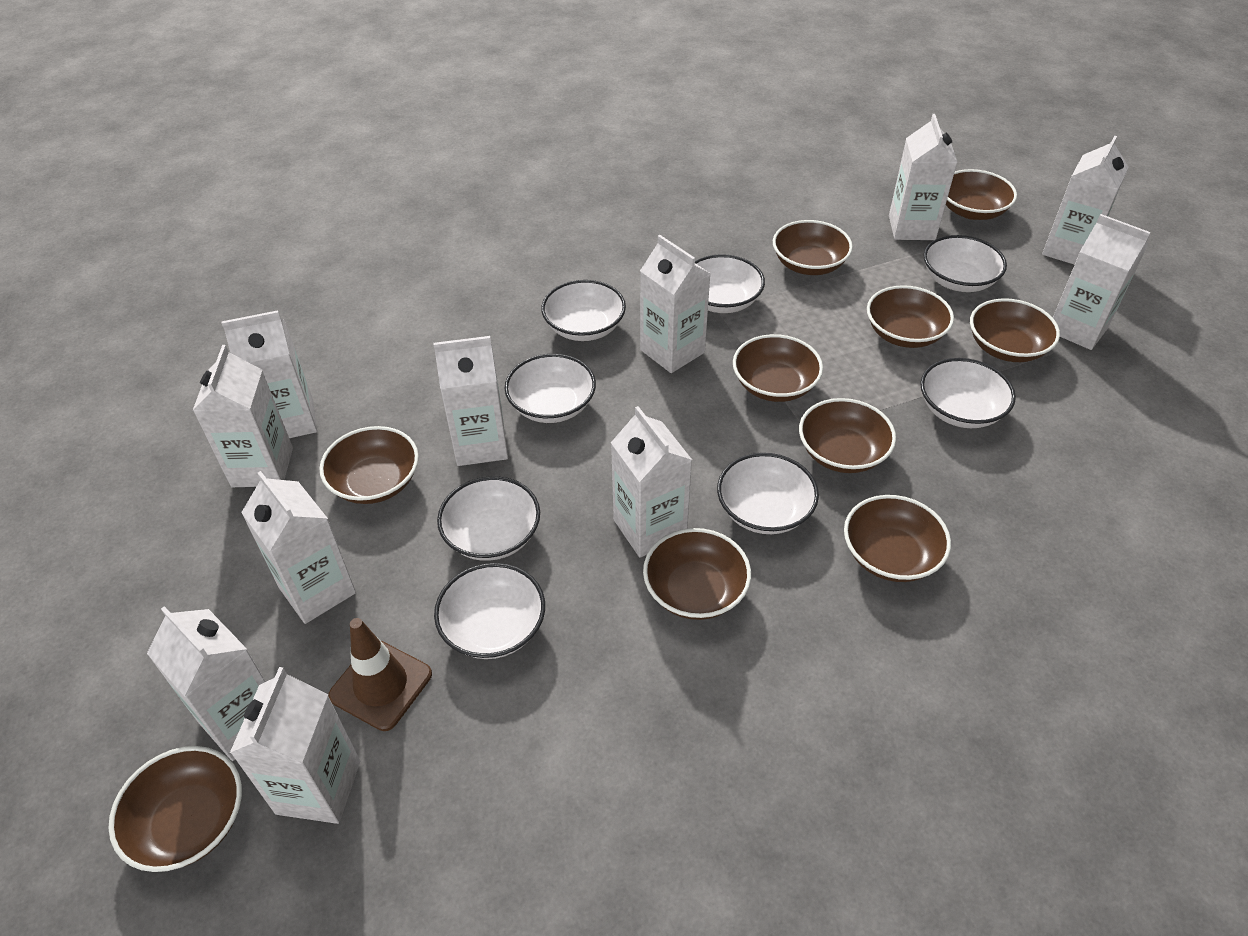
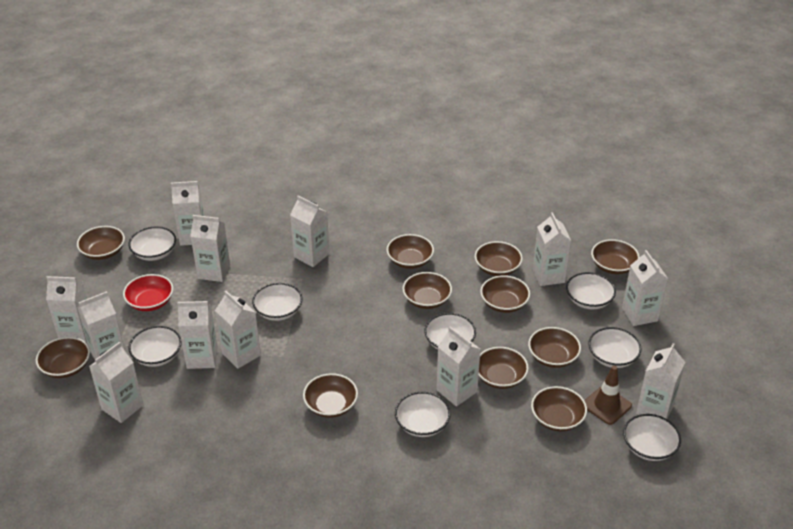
brown bowl: [108,746,242,872] [319,426,419,504] [643,528,751,620] [733,334,823,402] [773,220,853,275] [799,398,896,473] [844,495,951,582] [867,285,954,348] [946,169,1017,220] [970,298,1060,362] = 10 -> [36,337,90,378] [77,226,125,260] [303,373,358,418] [387,234,434,269] [403,272,452,309] [475,241,523,276] [479,347,529,389] [480,275,530,313] [528,327,581,368] [531,386,587,431] [591,239,640,274] = 11
red bowl: none = 0 -> [123,274,173,311] = 1
white carton: [147,606,266,761] [193,345,293,487] [221,310,317,438] [230,667,360,824] [241,471,356,624] [433,336,508,466] [611,406,692,558] [640,235,711,373] [889,114,957,240] [1042,136,1129,265] [1053,214,1151,350] = 11 -> [46,276,87,343] [77,291,125,359] [89,342,143,423] [171,181,204,246] [177,301,218,369] [190,215,230,282] [215,290,261,369] [290,196,329,267] [436,327,481,407] [533,212,571,286] [622,250,668,326] [636,343,685,419] = 12

